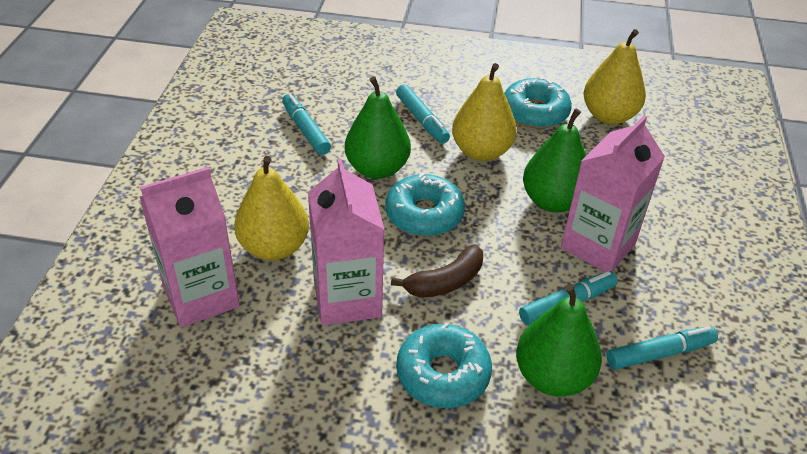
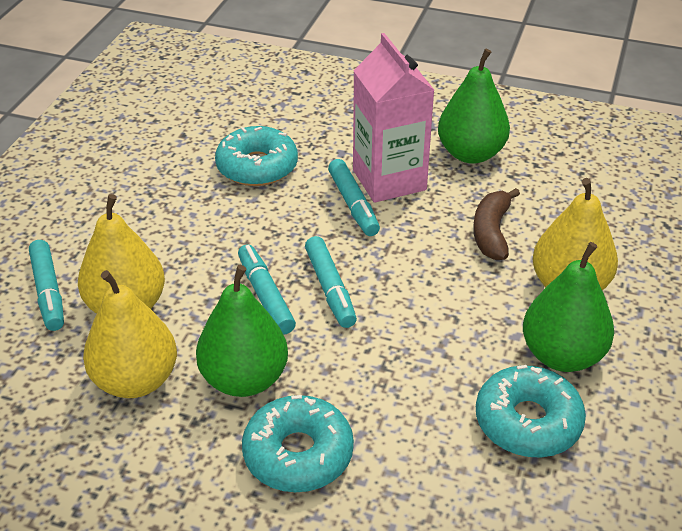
pink carton: [140,167,240,328] [308,159,384,326] [561,115,665,272] = 3 -> [353,33,434,203] = 1

